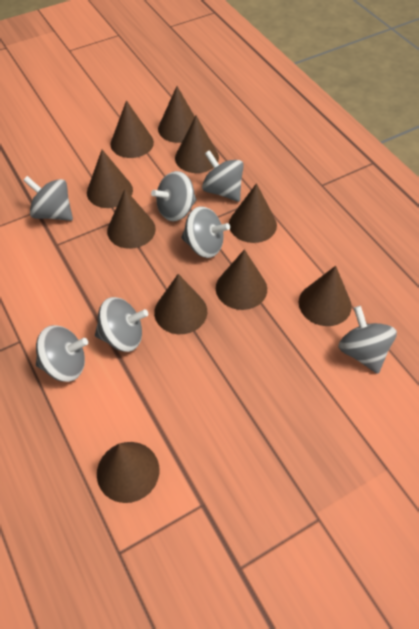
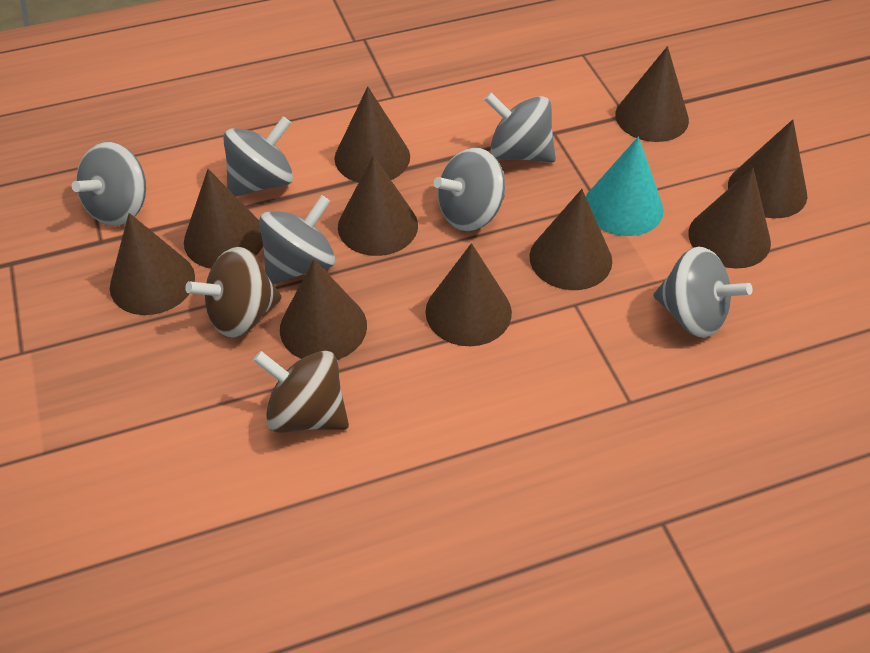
brown spinning top: none = 0 -> [185,247,281,338] [253,351,349,433] = 2
grey spinning top: [23,176,73,221] [36,325,88,382] [95,297,148,352] [151,171,197,222] [181,206,230,258] [202,150,244,202] [338,306,397,374] = 7 -> [72,142,146,226] [223,116,293,196] [259,195,335,284] [434,147,505,231] [484,93,556,162] [653,246,753,338] = 6
turquoise cone: none = 0 -> [586,136,664,236] = 1

